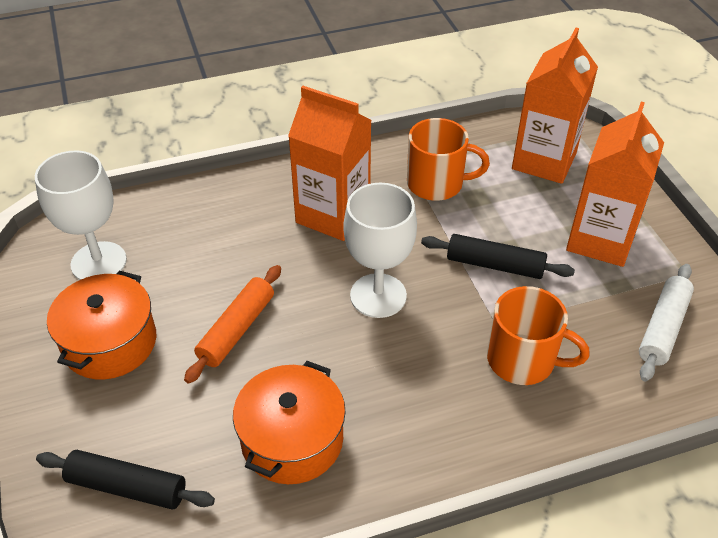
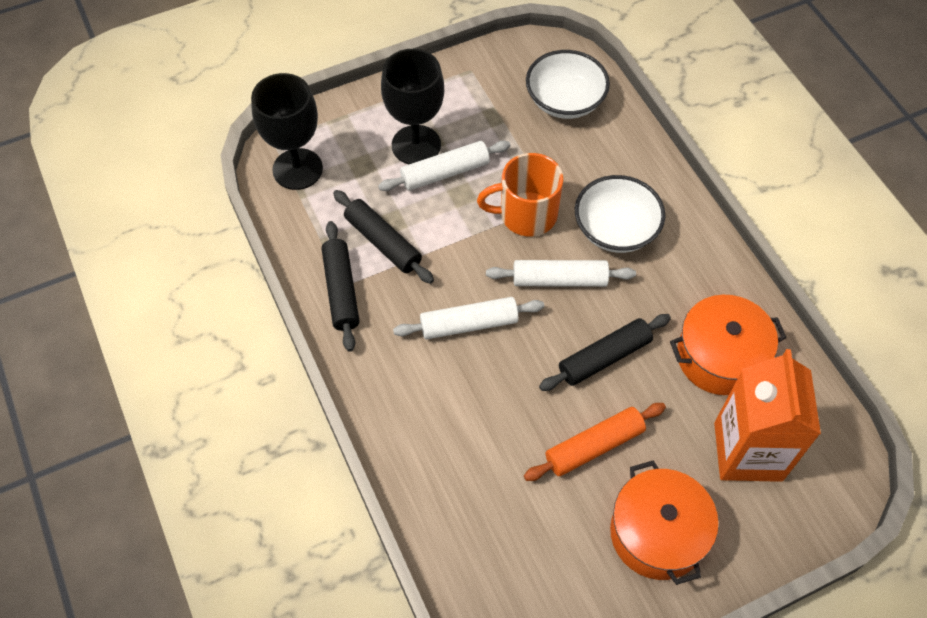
black goblet: none = 0 -> [251,73,323,190] [381,49,444,164] = 2
black rolling pin: [36,450,215,510] [421,234,575,279] = 2 -> [321,221,359,352] [333,190,434,284] [539,314,671,391] = 3
orange carton: [288,86,372,241] [512,28,598,184] [566,102,664,267] = 3 -> [714,349,821,482] = 1
orange mug: [407,118,490,201] [487,286,590,385] = 2 -> [477,153,563,236] = 1
white bowl: none = 0 -> [526,50,610,119] [575,175,665,253] = 2
white goblet: [35,151,127,280] [343,183,417,318] = 2 -> none = 0
white rolling pin: [639,264,694,382] = 1 -> [378,141,511,191] [393,297,544,339] [486,260,636,287] = 3

